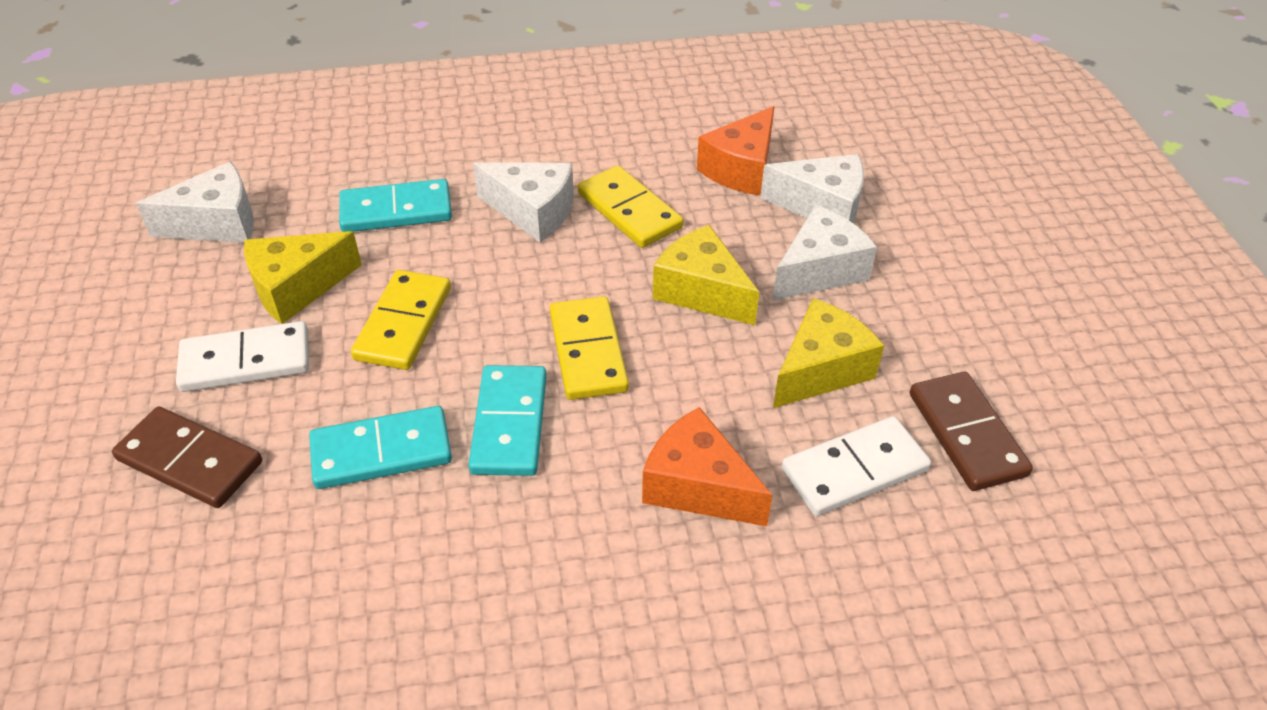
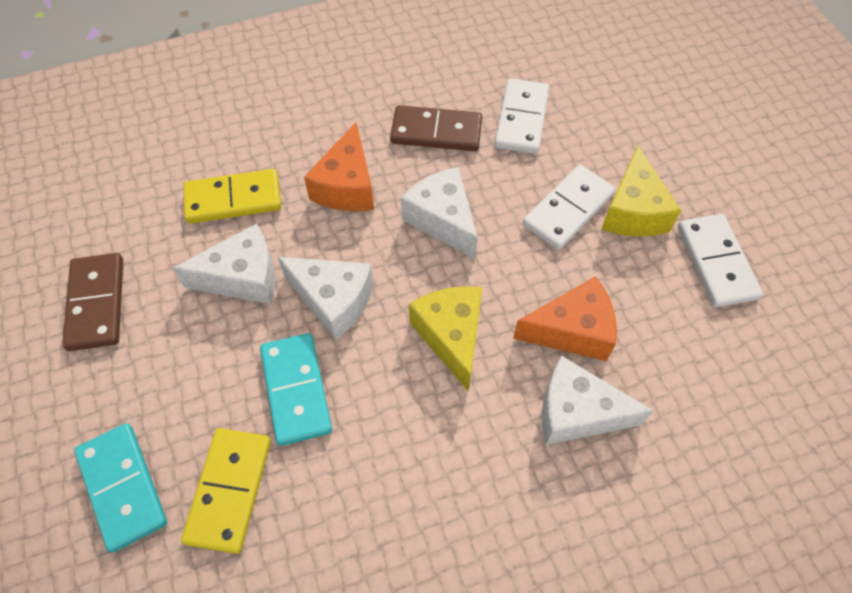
turquoise domino: [309,406,452,489] [339,179,452,232] [468,365,547,476] = 3 -> [74,423,167,553] [260,333,332,446] = 2
white domino: [176,321,309,392] [781,416,931,516] = 2 -> [495,78,549,154] [523,165,616,250] [678,214,763,307] = 3
yellow cheese: [244,231,362,324] [653,225,759,325] [773,298,884,408] = 3 -> [409,286,482,391] [602,146,681,237] = 2
yellow domino: [351,270,451,370] [550,296,629,400] [578,165,683,248] = 3 -> [181,428,271,554] [183,169,281,224] = 2

